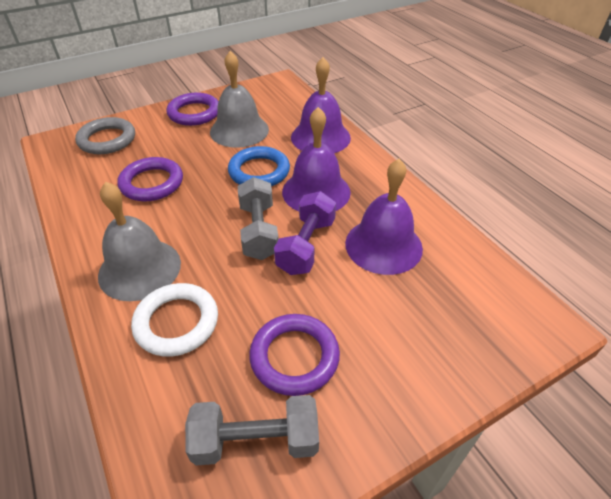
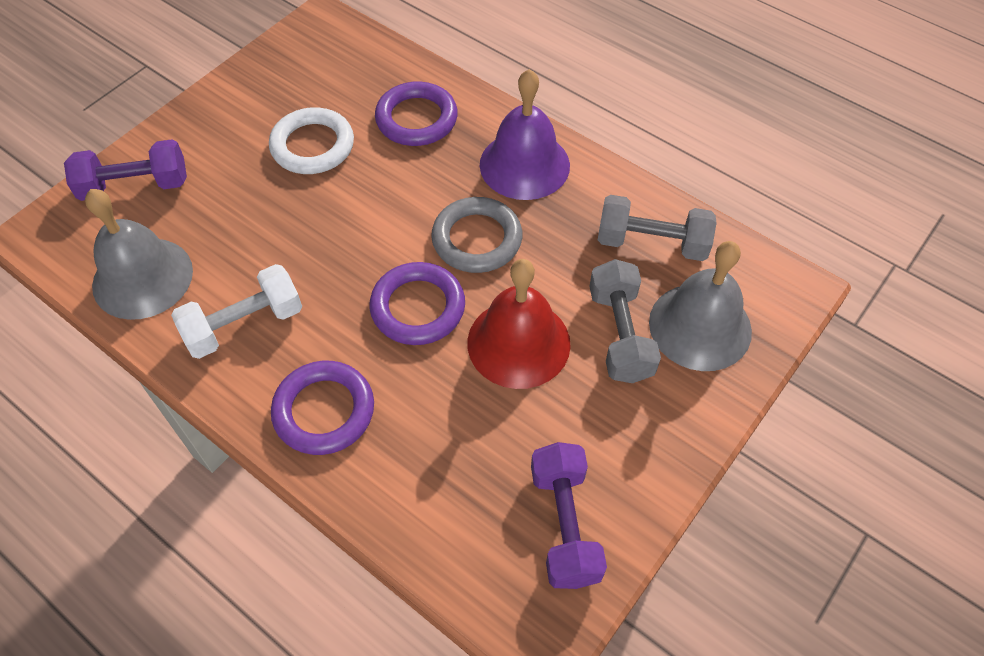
blue ring: [228,146,290,186] = 1 -> none = 0
purple bell: [282,107,351,211] [291,57,351,153] [345,159,423,275] = 3 -> [480,69,570,200] = 1
purple dumbbell: [274,191,336,275] = 1 -> [64,139,187,201] [531,442,607,589] = 2
red bell: none = 0 -> [467,259,571,389] = 1
white dumbbell: none = 0 -> [171,264,302,359] = 1

